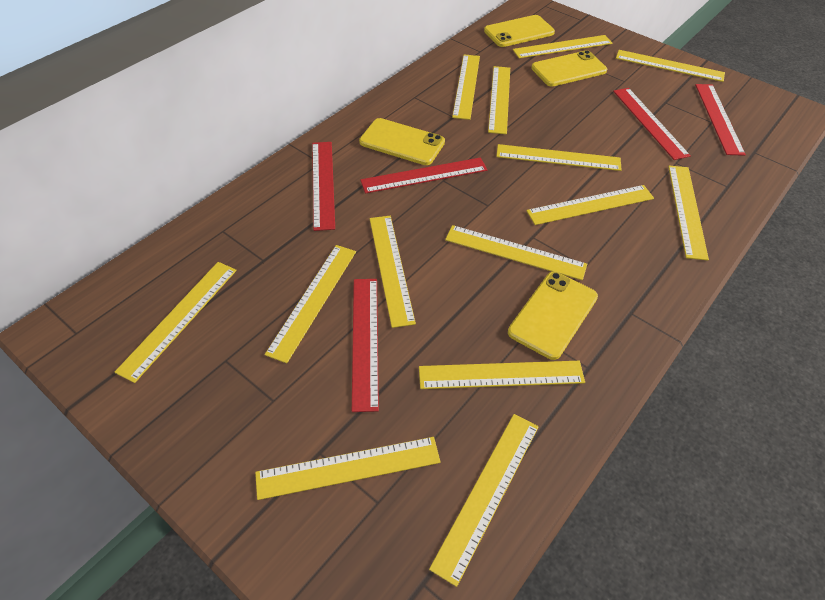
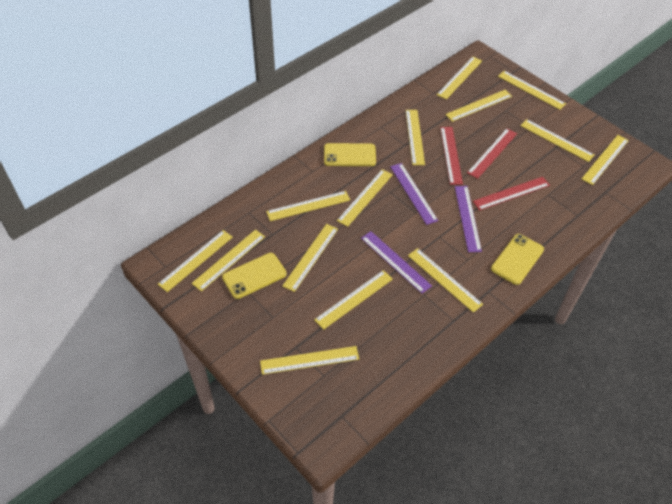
purple ruler: none = 0 -> [361,231,432,294] [390,163,438,225] [455,186,482,252] = 3
red ruler: [312,142,335,231] [352,279,379,412] [360,157,487,194] [613,88,691,160] [695,84,746,156] = 5 -> [440,127,463,185] [467,128,517,179] [473,177,550,211] = 3
yellow phone: [359,118,445,165] [484,15,555,47] [508,271,598,360] [531,50,607,86] = 4 -> [222,253,287,299] [324,143,376,166] [491,234,544,285] = 3

